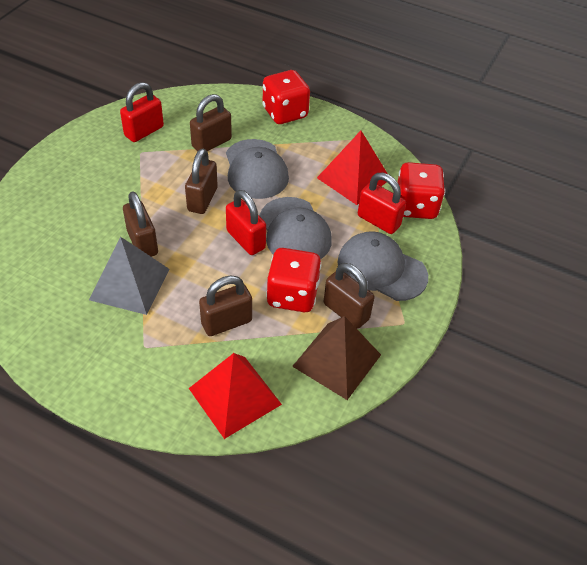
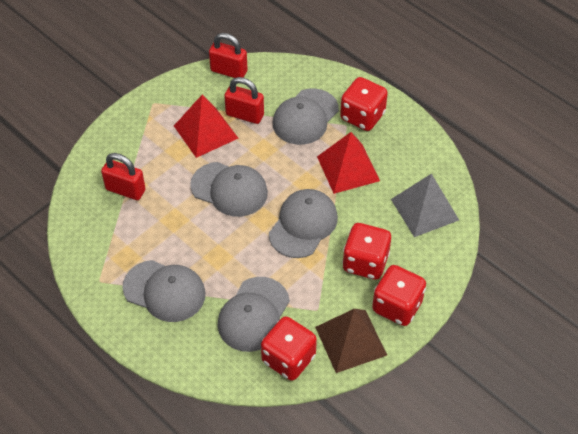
brown padlock: [123,192,158,257] [185,149,218,214] [190,94,232,151] [199,275,252,336] [324,263,375,329] = 5 -> none = 0
grey cap: [226,139,289,199] [259,197,332,259] [337,231,428,301] = 3 -> [123,260,206,322] [190,162,268,217] [218,277,290,352] [269,189,338,258] [273,88,339,145] = 5
red dice: [263,70,310,124] [266,248,322,312] [398,162,445,219] = 3 -> [261,316,317,381] [340,77,388,131] [342,223,391,280] [372,265,426,326] = 4

